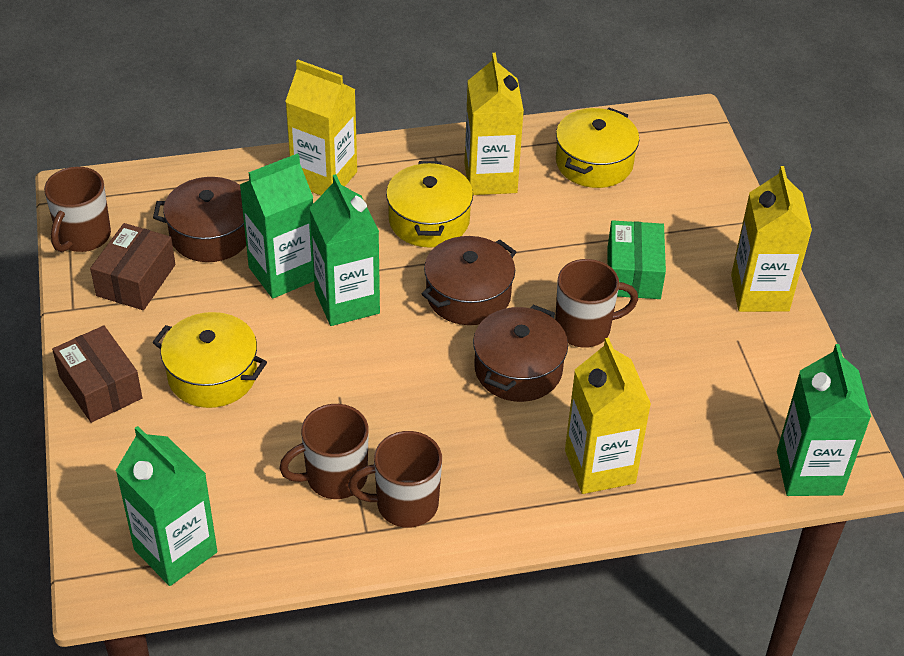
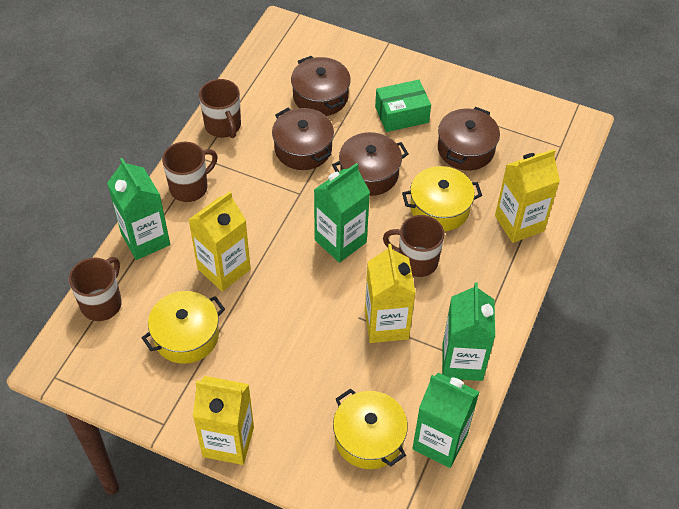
brown box: [52,325,142,423] [90,223,176,310] = 2 -> none = 0
brown pot: [153,177,246,262] [422,236,516,325] [473,305,568,402] = 3 -> [272,108,334,170] [291,56,351,116] [332,132,408,196] [438,107,500,170] = 4

